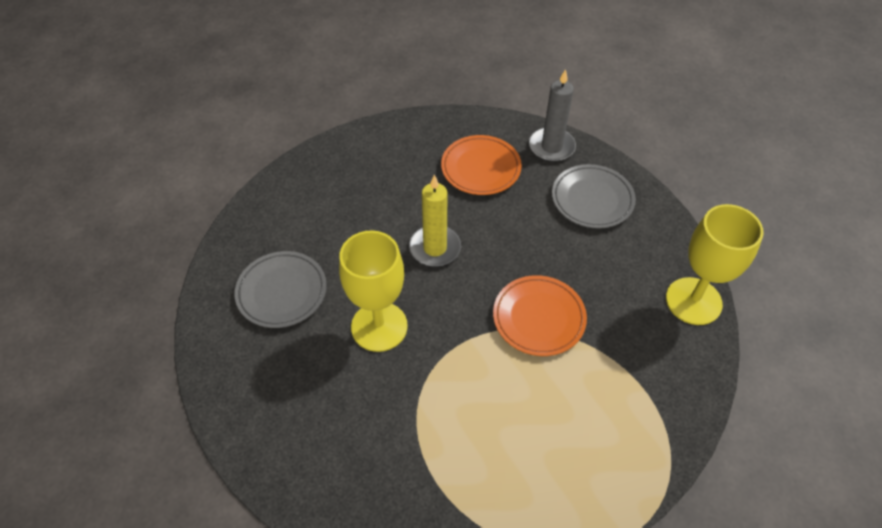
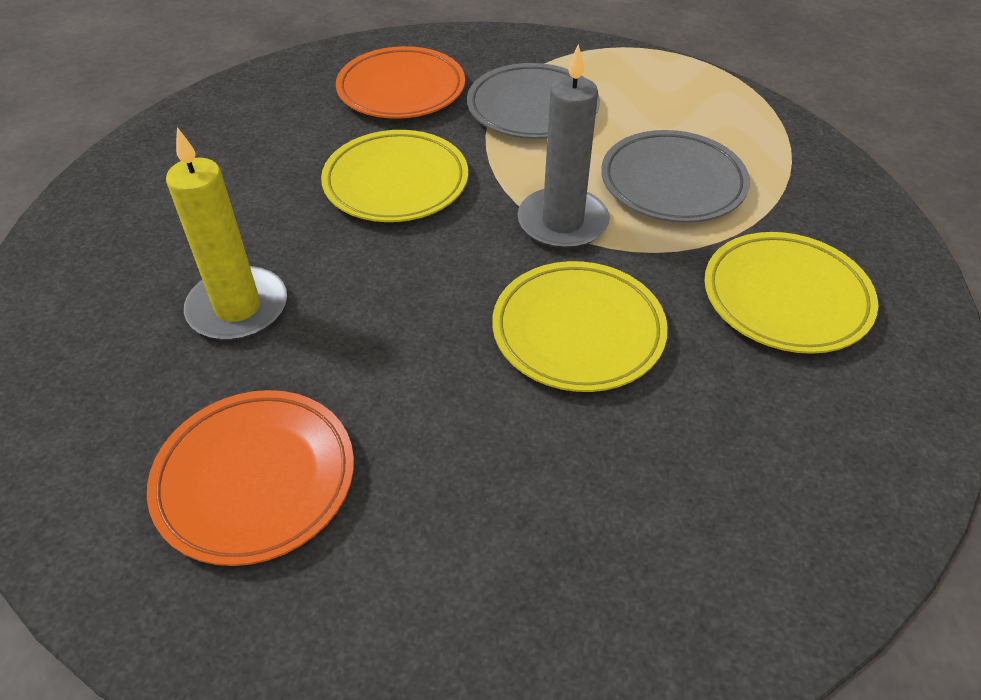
yellow goblet: [339,230,408,352] [666,204,764,325] = 2 -> none = 0
yellow plate: none = 0 -> [321,130,468,222] [492,261,668,392] [704,232,878,354] = 3

